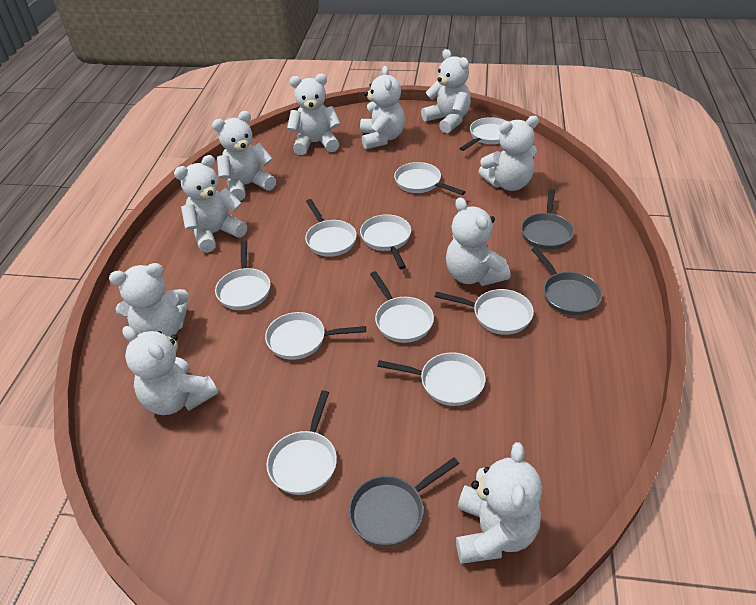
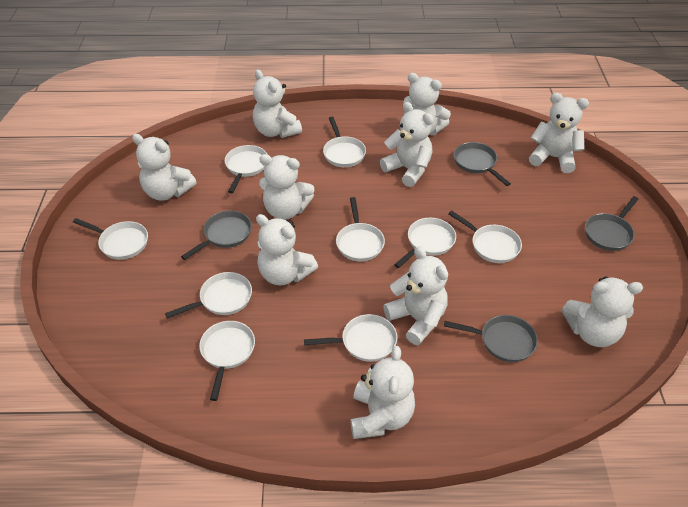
grey pan: [349,457,459,547] [521,189,574,250] [531,247,602,316] = 3 -> [181,210,252,260] [444,315,538,362] [454,142,511,186] [585,196,638,251] = 4
white pan: [215,241,271,310] [265,312,366,360] [266,390,337,495] [305,199,357,257] [360,214,411,269] [370,271,434,343] [377,352,486,406] [394,162,465,195] [435,289,534,335] [459,117,506,151] = 10 -> [73,218,148,260] [165,272,252,319] [199,321,255,401] [225,145,268,193] [304,314,397,362] [323,116,366,167] [336,197,385,261] [394,218,456,268] [448,210,522,263] = 9

